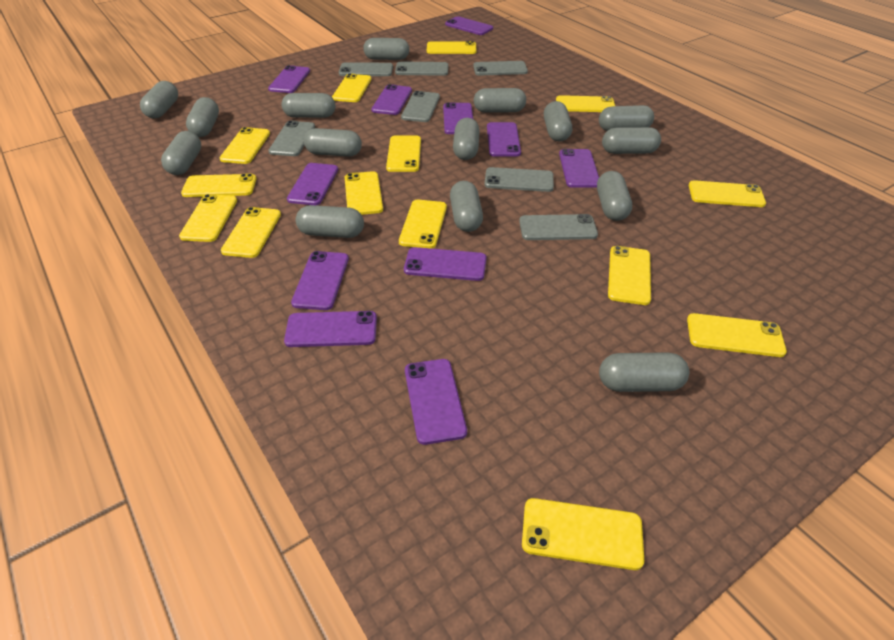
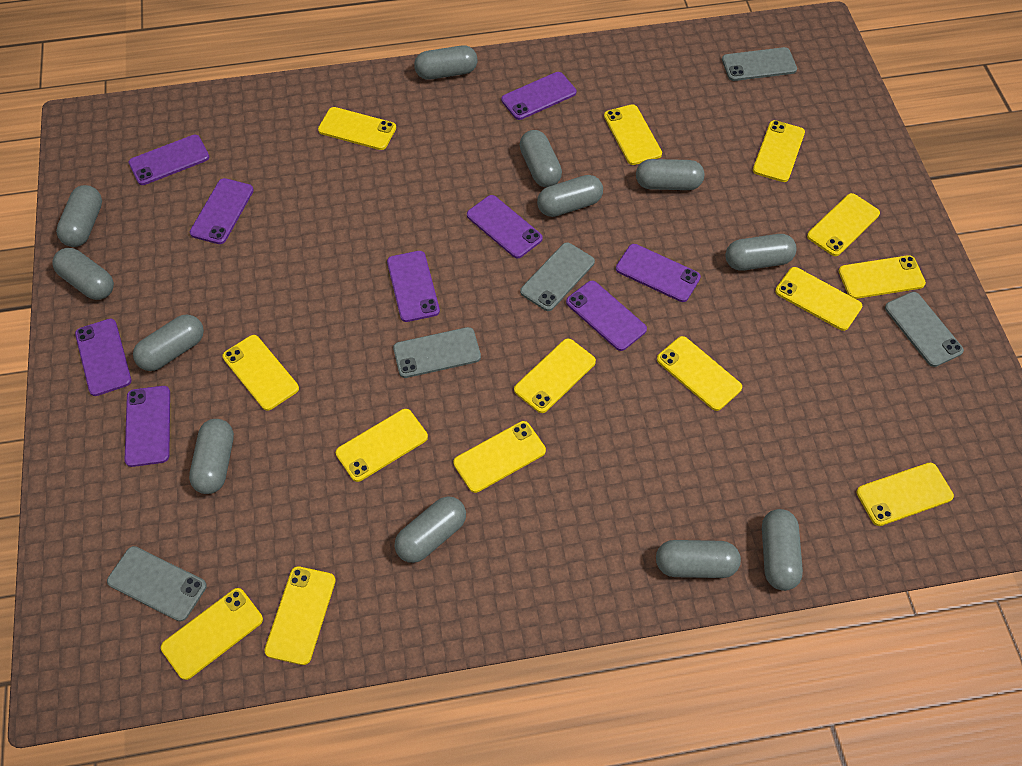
grey capsule: [140,81,178,119] [161,131,201,175] [186,97,219,137] [281,93,335,118] [296,205,364,238] [304,128,362,157] [363,38,409,60] [450,181,483,232] [453,118,479,160] [474,88,526,113] [544,101,572,142] [597,171,632,221] [599,105,654,131] [599,353,689,392] [602,127,661,154] = 15 -> [52,248,114,300] [56,185,102,247] [133,315,204,371] [189,419,234,494] [395,496,466,563] [414,45,477,80] [520,130,562,187] [537,175,603,217] [636,159,704,190] [656,540,741,578] [725,234,797,271] [762,509,803,591] = 12
grey phone: [268,121,315,156] [339,62,393,76] [395,61,448,76] [401,91,440,122] [473,61,528,76] [484,167,554,192] [519,214,598,240] = 7 -> [107,546,207,622] [393,327,481,378] [520,242,595,311] [722,47,797,81] [885,292,964,367] = 5
purple phone: [268,65,310,93] [284,311,377,347] [287,163,338,205] [291,251,349,310] [371,84,412,115] [404,247,487,281] [405,359,467,445] [443,102,473,134] [445,16,493,35] [487,122,521,157] [559,149,599,188] = 11 -> [75,319,131,396] [125,386,170,467] [129,135,209,185] [190,178,254,244] [387,251,440,322] [467,195,543,258] [501,72,576,120] [566,281,647,351] [616,244,701,302] = 9

